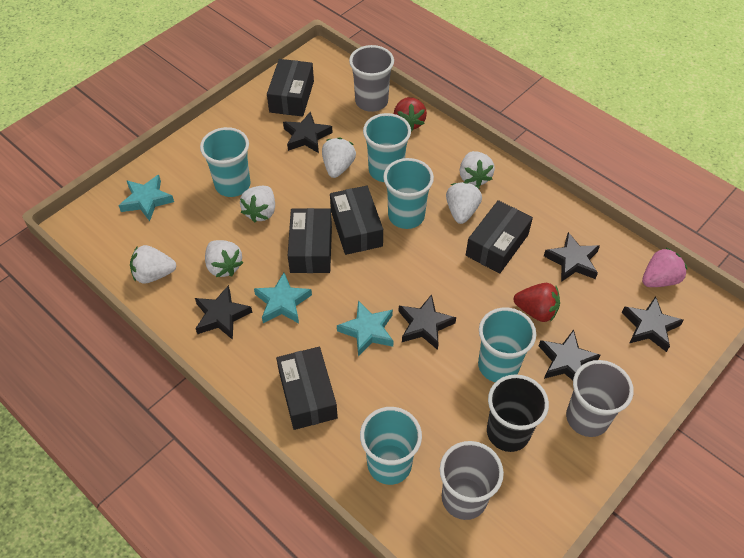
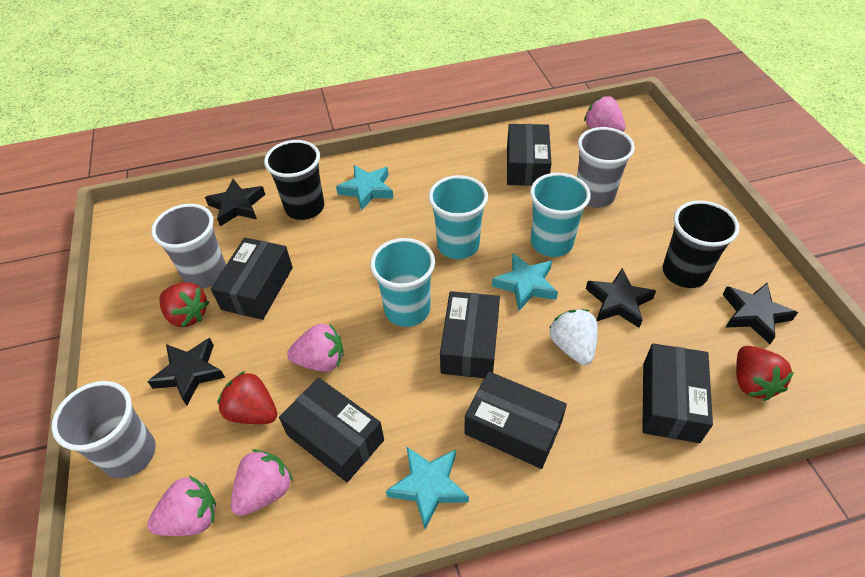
black box: [267,59,314,117] [276,347,338,430] [288,208,332,273] [330,186,383,255] [466,200,533,274] = 5 -> [211,237,293,320] [279,378,384,482] [440,291,500,378] [464,371,567,469] [507,124,552,186] [642,343,713,443] = 6
black cup: [487,374,549,452] = 1 -> [264,140,324,220] [663,200,739,288] = 2
black star: [195,285,252,340] [283,112,333,153] [398,294,456,350] [539,330,600,380] [544,232,600,282] [622,296,684,352] = 6 -> [147,338,225,405] [205,179,265,226] [586,268,656,328] [723,283,798,344] = 4
pink strawberry: [642,247,687,287] = 1 -> [147,476,216,536] [231,449,293,516] [287,323,343,372] [584,96,626,132] = 4
red strawberry: [394,97,427,131] [514,283,560,322] = 2 -> [159,282,209,327] [218,371,277,424] [736,346,794,401] = 3
turquoise cup: [200,127,251,197] [360,407,422,485] [363,113,411,182] [383,158,434,229] [478,307,536,382] = 5 -> [370,238,435,327] [429,175,488,259] [530,173,591,257] = 3
white strawberry: [130,245,176,284] [205,240,243,277] [240,186,275,222] [322,137,356,178] [446,182,482,224] [460,151,495,187] = 6 -> [550,309,598,365] = 1

